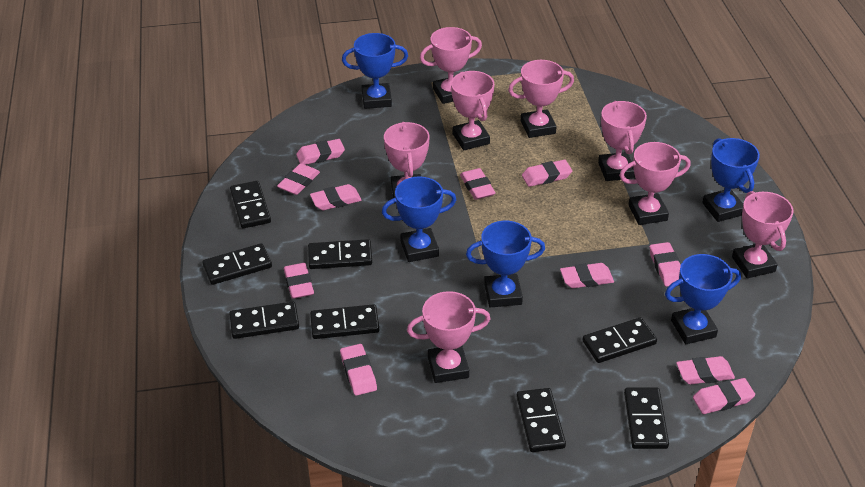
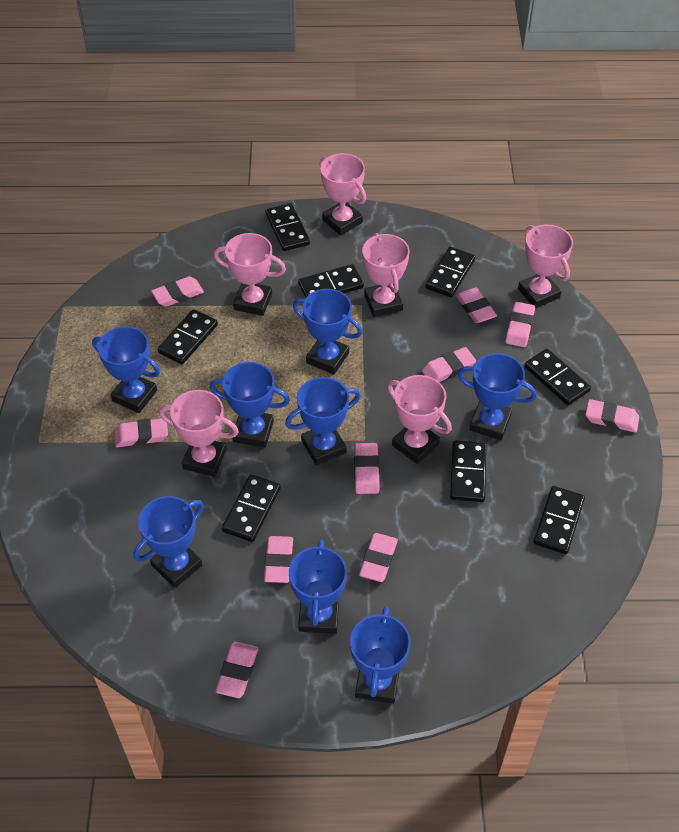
blue trophy: [342,33,408,109] [382,176,456,262] [466,221,545,307] [665,254,741,344] [702,138,760,222] = 5 -> [92,326,160,413] [133,496,204,588] [210,362,290,448] [285,377,361,465] [289,540,347,634] [293,289,362,374] [350,606,411,704] [458,353,537,440] = 8
pink eraser: [277,163,320,195] [284,263,314,299] [296,139,345,165] [310,184,362,210] [340,344,377,396] [460,168,496,200] [522,160,572,187] [560,263,614,288] [650,242,681,287] [676,356,735,384] [693,378,755,414] = 11 -> [114,418,168,447] [151,276,204,307] [216,642,258,698] [264,536,293,583] [354,443,379,494] [359,533,398,582] [422,347,476,382] [456,288,497,323] [505,302,535,347] [585,399,639,433] = 10
pink trophy: [384,122,429,204] [407,291,490,383] [420,27,482,104] [451,71,495,150] [508,60,574,138] [598,101,647,181] [619,142,691,225] [732,191,794,278] = 8 -> [159,390,239,477] [214,233,286,316] [319,153,366,235] [362,233,409,317] [387,375,452,464] [518,225,573,308] = 6

